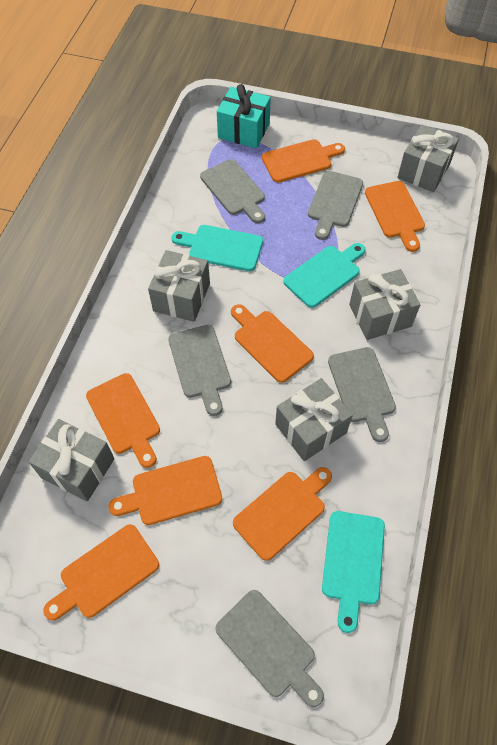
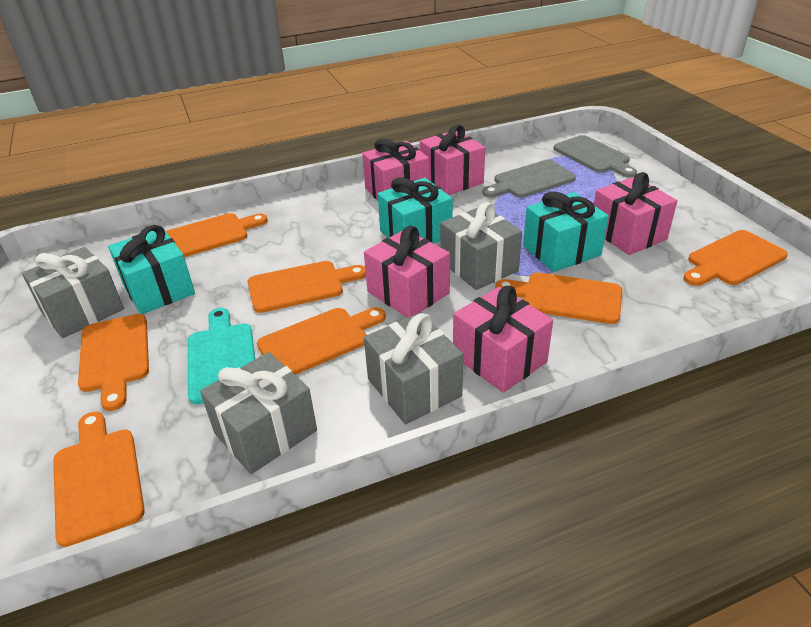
grey cutting board: [168,325,231,416] [200,159,265,223] [215,590,324,707] [308,171,363,240] [328,347,396,442] = 5 -> [482,160,576,198] [554,135,637,178] = 2
grey gift: [29,419,114,502] [148,250,210,322] [275,378,353,461] [349,269,420,340] [397,125,459,192] = 5 -> [22,247,124,338] [200,352,317,474] [364,313,463,424] [440,202,522,290] = 4
pink gift: none = 0 -> [362,138,429,200] [364,226,450,318] [420,124,485,195] [453,286,553,393] [594,172,678,255] = 5
turquoise cutting board: [171,225,263,271] [283,243,366,308] [322,511,385,633] = 3 -> [188,308,255,404] = 1
turquoise gift: [217,84,271,148] = 1 -> [108,225,195,314] [378,177,453,244] [523,191,609,272] = 3

